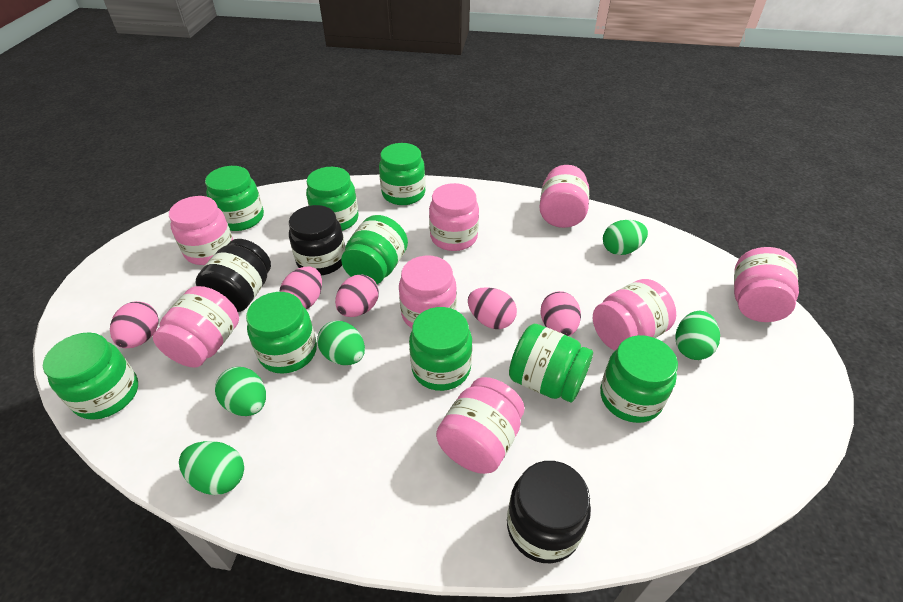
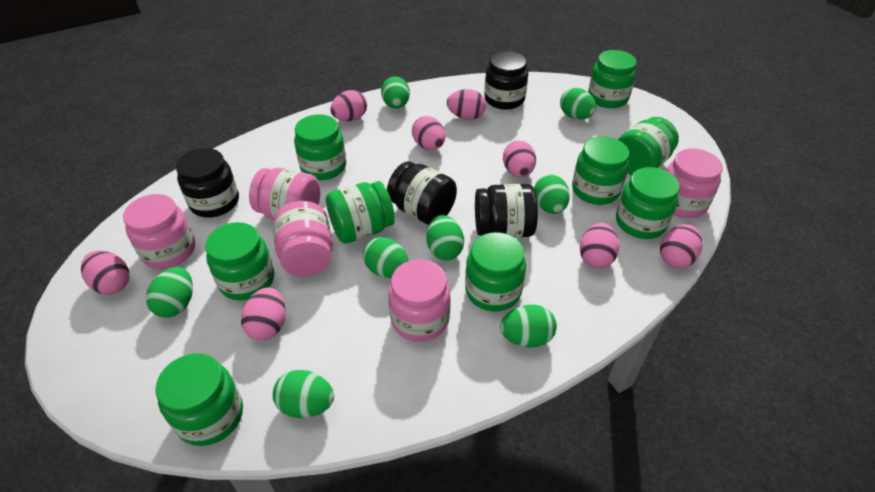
black jar: [196,239,271,312] [289,205,345,275] [507,461,591,563] = 3 -> [176,148,239,218] [387,161,457,225] [475,184,538,238] [484,51,528,110] = 4
green egg: [179,441,244,495] [215,367,266,416] [317,321,365,365] [603,220,648,255] [675,311,720,360] = 5 -> [146,267,193,318] [273,370,334,418] [363,237,409,278] [381,77,410,109] [427,215,464,260] [500,305,557,347] [534,174,570,214] [560,88,596,119] = 8
pink egg: [110,301,159,348] [280,267,322,309] [335,275,379,317] [468,287,517,329] [540,291,581,336] = 5 -> [81,251,129,295] [241,288,286,340] [330,90,367,121] [412,116,445,150] [447,89,486,120] [503,141,536,177] [580,223,619,269] [660,224,702,268] = 8
pink jar: [153,286,239,368] [169,196,233,265] [399,256,457,328] [429,183,479,251] [436,377,525,474] [539,165,589,228] [593,279,676,350] [734,247,799,322] = 8 -> [123,194,195,269] [249,168,320,219] [273,201,333,276] [388,259,451,342] [666,148,723,218] = 5

